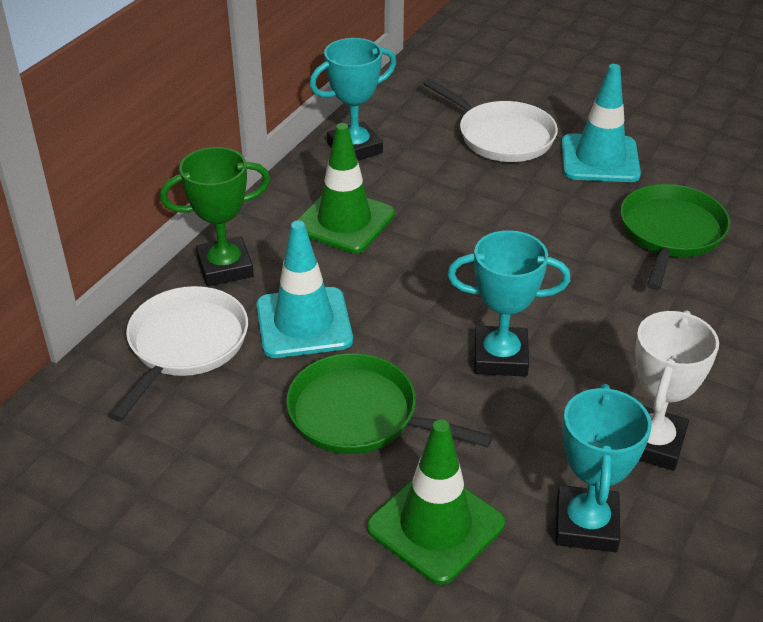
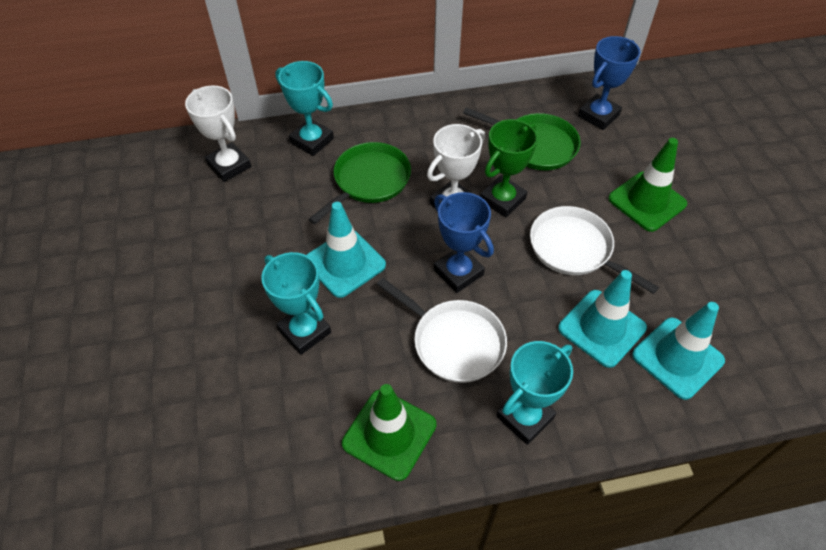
blue trophy: none = 0 -> [434,192,494,293] [578,36,640,130] = 2
turquoise traffic cone: [256,221,353,358] [561,64,641,182] = 2 -> [307,202,386,298] [558,270,647,368] [632,302,725,400] = 3
white trophy: [635,310,719,471] = 1 -> [185,86,251,182] [427,124,485,209] = 2

